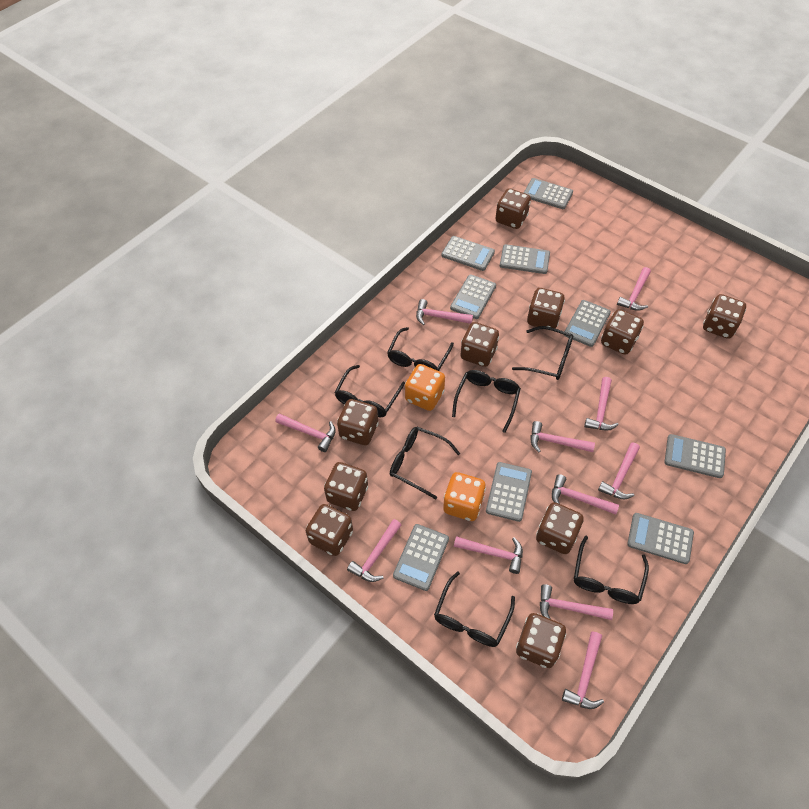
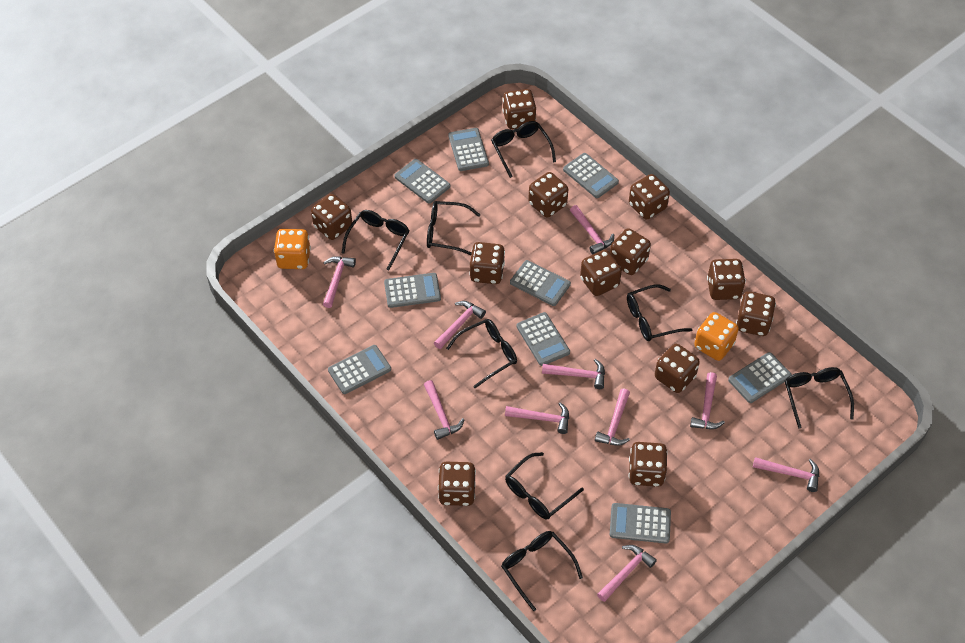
black glasses: [334,365,405,417] [387,327,454,371] [390,427,460,499] [434,572,515,647] [452,370,521,433] [512,326,573,380] [574,536,649,604] = 7 -> [342,210,410,270] [427,201,480,255] [446,319,517,388] [491,121,556,178] [501,531,583,611] [505,452,584,520] [627,284,693,341] [785,367,854,429] = 8
brown dice: [306,504,353,556] [324,462,368,511] [337,399,379,445] [460,322,499,367] [495,188,531,229] [516,613,566,668] [527,288,565,328] [536,502,584,554] [601,309,644,355] [703,294,746,339] = 10 -> [311,194,352,240] [438,462,476,506] [469,242,505,284] [503,89,536,129] [528,172,568,218] [580,250,622,296] [610,228,651,275] [629,174,670,220] [629,442,668,487] [655,344,700,393] [707,259,746,300] [736,291,776,336] = 12
pink hammer: [275,413,336,452] [347,519,401,582] [416,299,473,325] [454,536,523,574] [531,421,595,452] [540,584,613,620] [552,474,619,515] [562,631,604,709] [584,377,619,430] [598,443,640,499] [617,267,651,311] = 11 -> [323,256,356,308] [424,380,464,440] [434,301,486,349] [505,402,569,434] [542,359,605,389] [570,205,614,254] [595,389,630,446] [597,545,657,602] [690,372,725,429] [753,457,819,492] = 10

